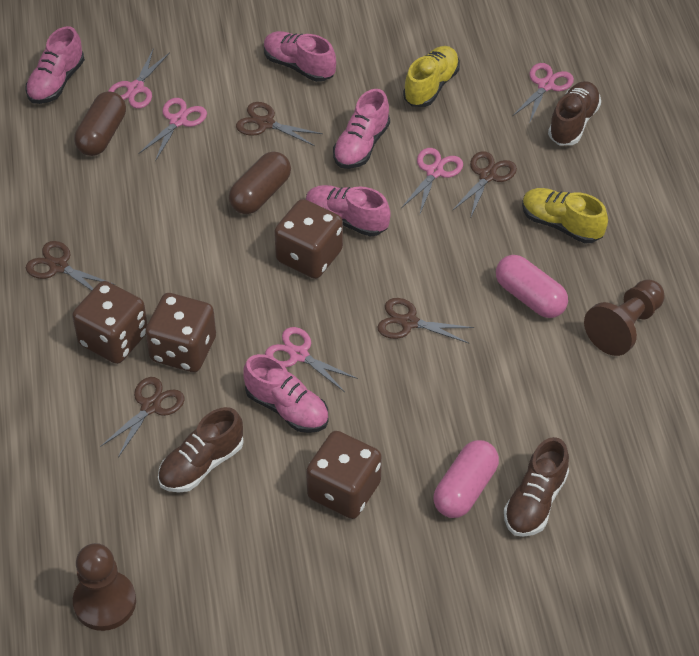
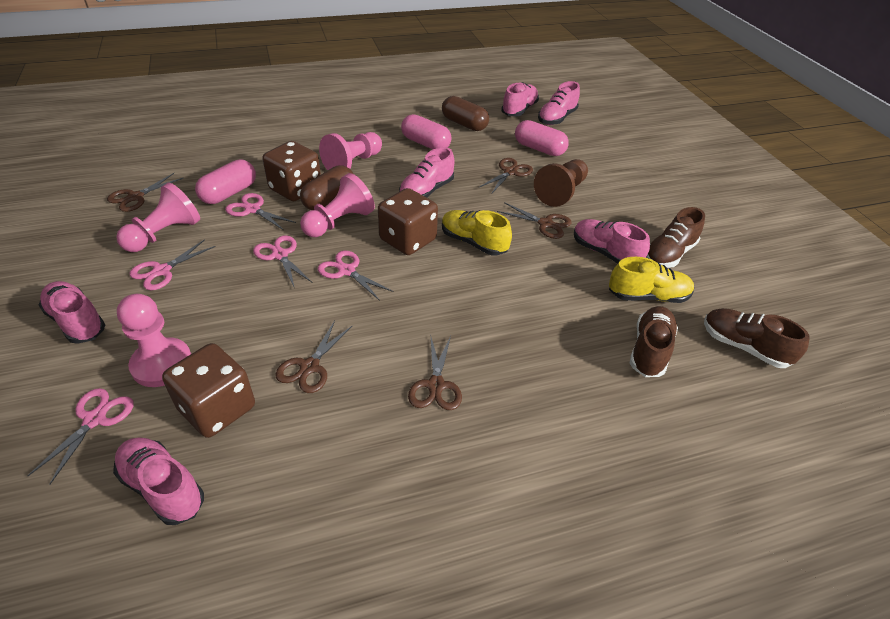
brown dice: [72,281,147,364] [145,293,216,372] [274,199,343,279] [306,431,382,519] = 4 -> [162,343,255,438] [263,141,321,201] [378,188,438,255] = 3
brown pawn: [73,543,136,631] [584,279,665,356] = 2 -> [534,159,588,207] = 1
pink capsule: [434,440,499,518] [496,255,568,318] = 2 -> [195,159,256,204] [401,114,452,149] [515,120,569,156] = 3
pink pawn: none = 0 -> [116,183,200,252] [117,294,191,387] [300,173,375,237] [319,132,382,170] = 4
pink shoe: [25,26,85,104] [243,354,328,433] [264,31,336,82] [306,185,391,237] [333,89,390,169] = 5 -> [39,281,105,344] [113,437,204,525] [399,147,454,198] [501,82,539,116] [538,81,580,125] [574,219,650,264] = 6

